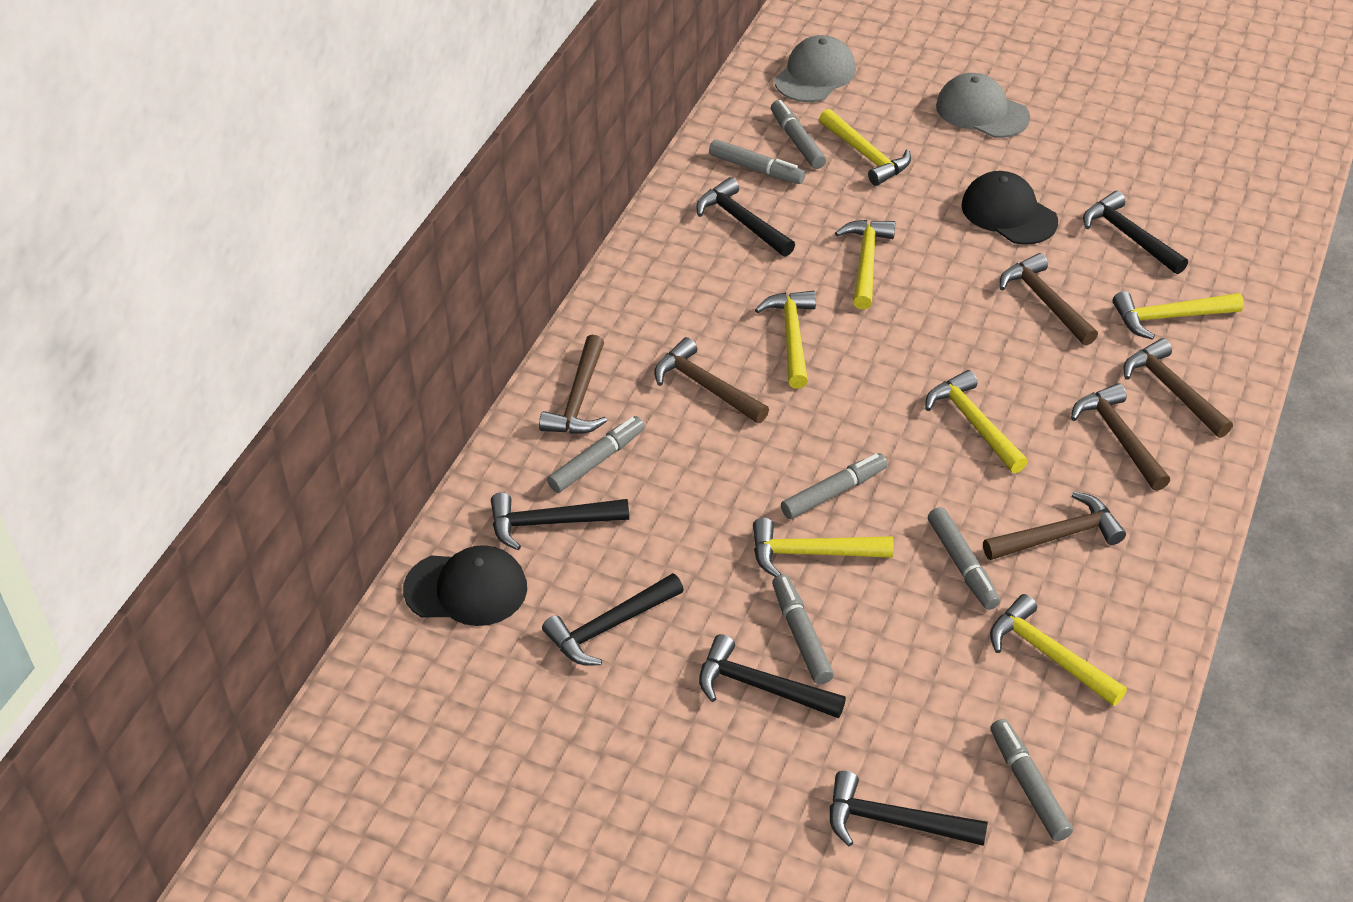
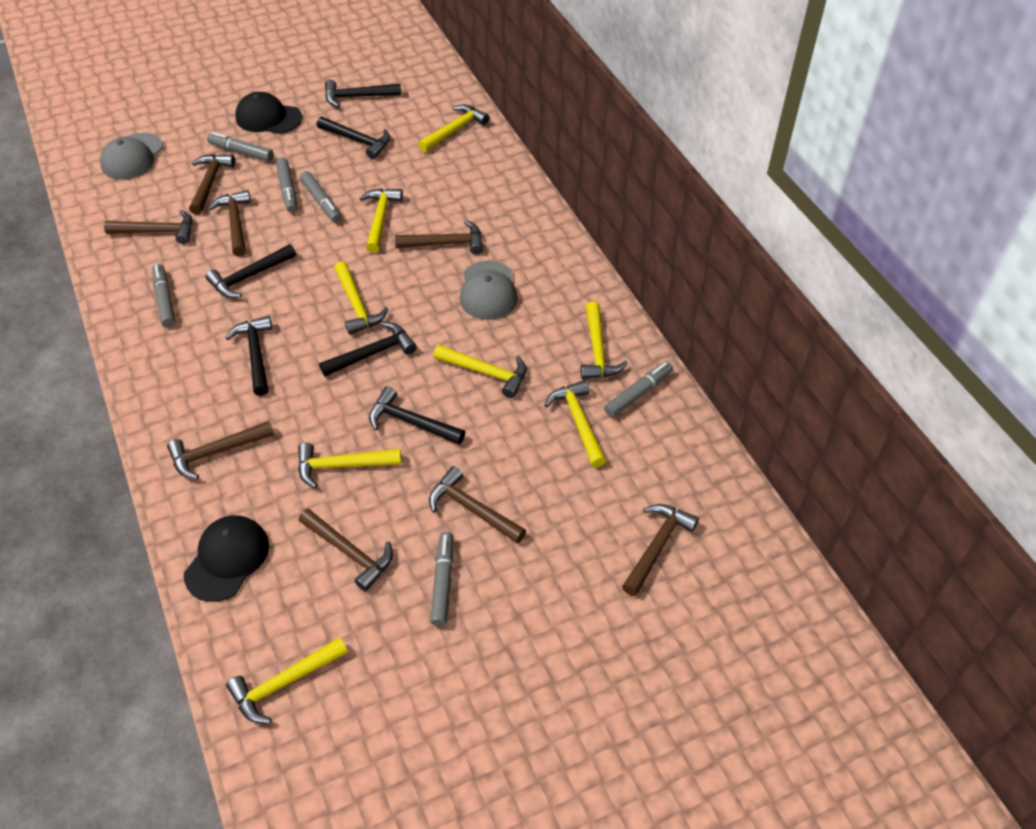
brown hammer: [539,335,607,434] [654,337,769,423] [983,492,1126,560] [1000,253,1098,346] [1071,383,1170,491] [1123,338,1233,438] = 6 -> [104,210,192,244] [167,421,274,479] [189,154,235,215] [208,190,251,256] [299,508,393,592] [395,220,483,255] [429,466,526,543] [622,504,699,596] = 8
grey marker: [547,416,645,493] [709,139,805,184] [771,100,826,169] [772,574,834,684] [781,453,888,519] [928,507,1000,610] [990,719,1073,841] = 7 -> [152,264,175,328] [207,132,274,161] [276,158,297,213] [300,171,341,222] [430,532,453,626] [604,361,673,417] = 6
yellow hammer: [753,518,894,577] [755,291,816,388] [819,109,911,186] [835,220,895,310] [925,370,1028,473] [990,594,1127,706] [1113,291,1244,340] = 7 -> [226,637,348,723] [298,443,401,488] [334,261,388,335] [359,188,403,253] [418,105,489,152] [433,345,526,398] [544,380,606,467] [581,302,628,379] = 8

